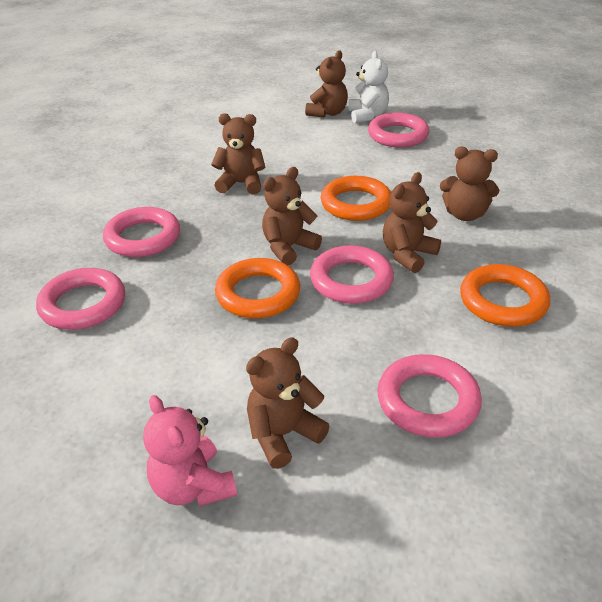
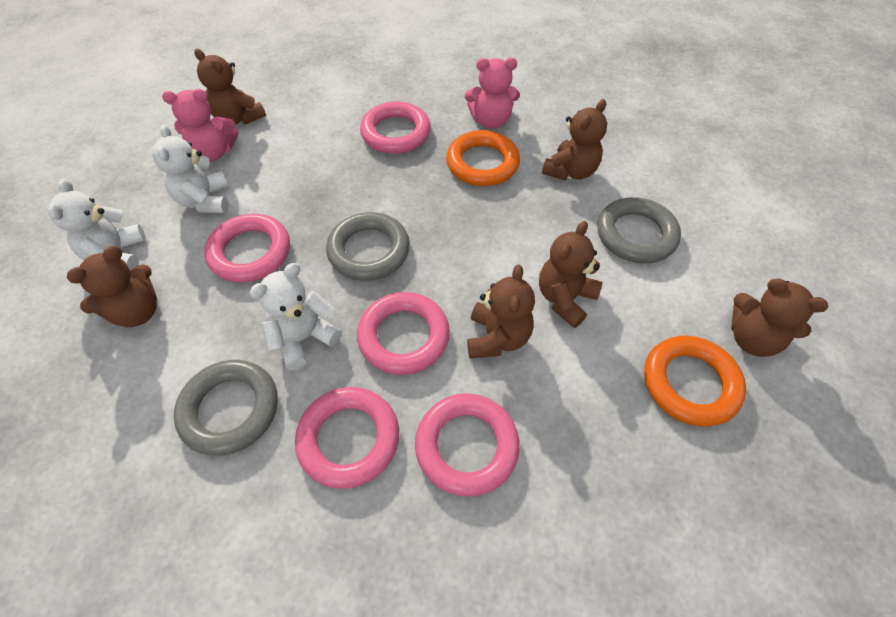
grey ring: none = 0 -> [174,360,278,456] [326,212,410,281] [598,197,681,263] = 3
orange ring: [215,258,300,318] [321,176,391,221] [460,264,550,327] = 3 -> [446,130,520,186] [644,336,746,427] = 2
pink teddy bear: [143,395,237,506] = 1 -> [162,89,238,161] [465,58,520,129] = 2
white teddy bear: [348,51,389,123] = 1 -> [48,178,146,270] [152,125,229,213] [250,263,342,370] = 3

